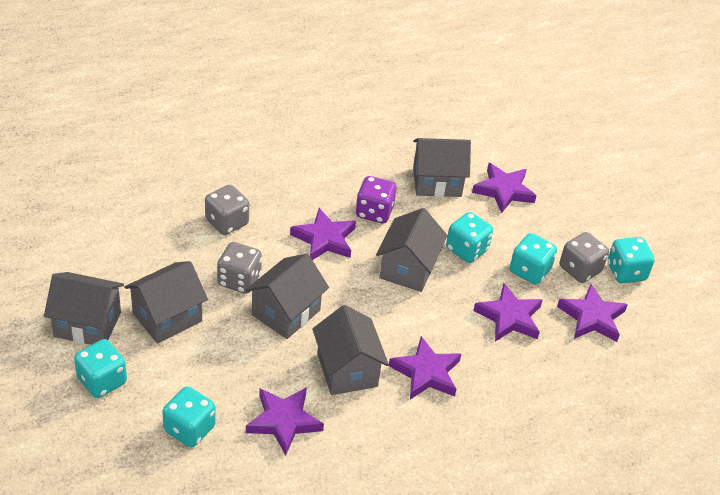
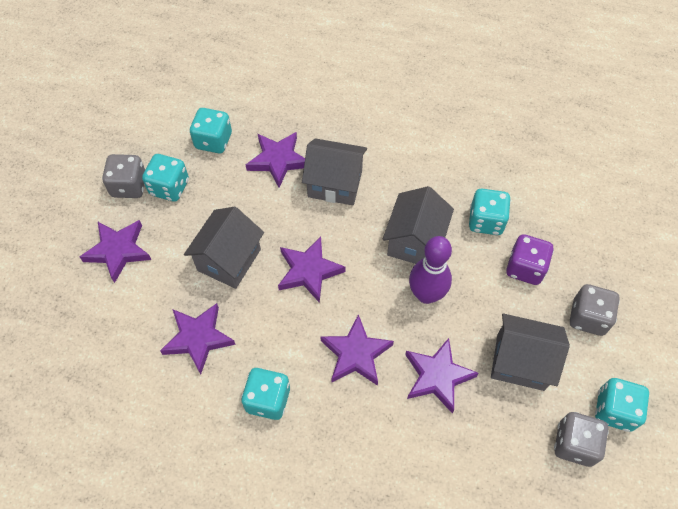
grey house: [44,272,124,345] [124,261,208,344] [246,253,329,339] [312,305,389,395] [376,208,448,292] [413,138,471,197] = 6 -> [184,206,264,289] [302,138,367,205] [383,186,454,264] [491,313,570,391] = 4
purple bowling pin: none = 0 -> [409,236,452,304] = 1

